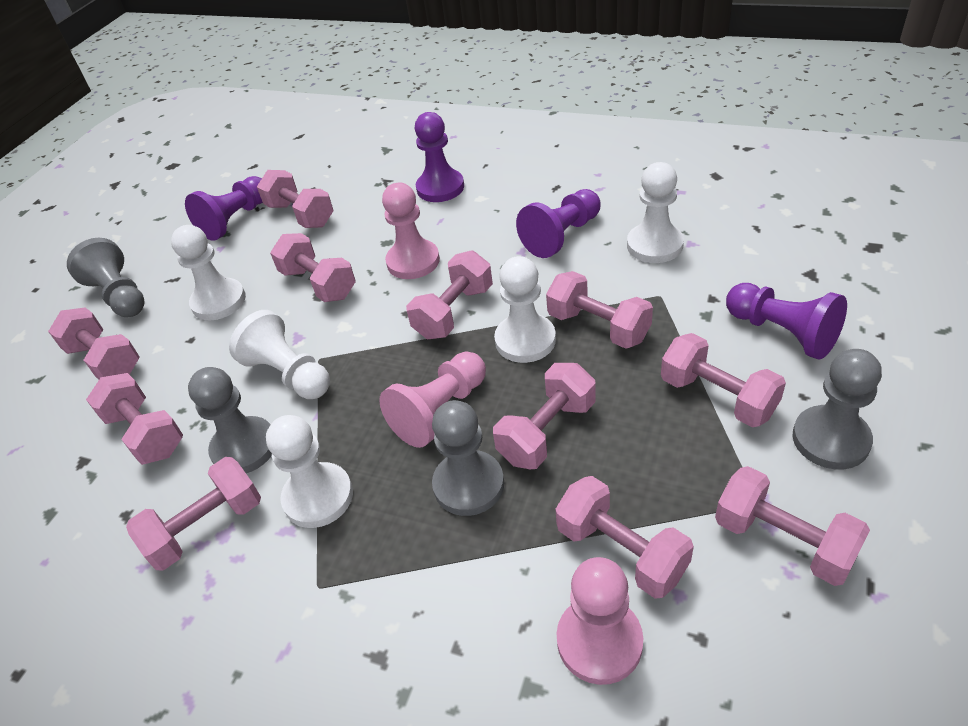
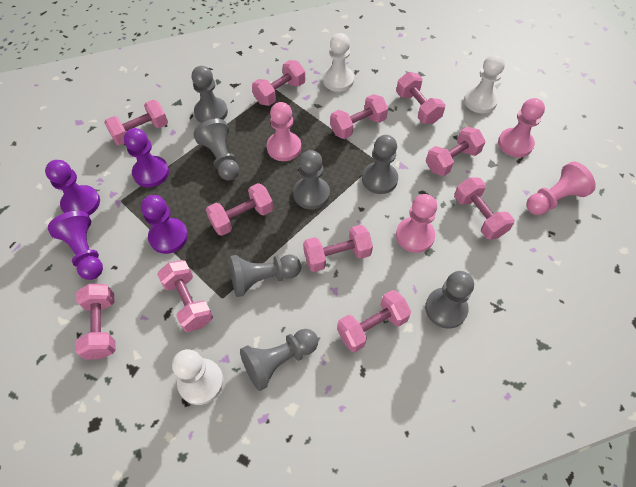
grey pawn: [67,238,145,317] [188,367,272,473] [432,400,504,516] [793,349,882,469] = 4 -> [192,66,228,123] [194,119,239,181] [229,254,301,297] [240,329,318,391] [293,150,330,209] [362,135,398,194] [425,271,474,329] = 7
pink pawn: [379,352,486,448] [382,183,440,279] [557,557,643,685] = 3 -> [267,102,301,161] [396,194,437,253] [498,98,545,157] [526,162,596,215] = 4
white pawn: [171,225,246,320] [229,310,330,399] [266,415,353,528] [494,256,556,363] [627,162,684,263] = 5 -> [172,349,224,405] [323,33,354,92] [464,54,505,113] = 3

